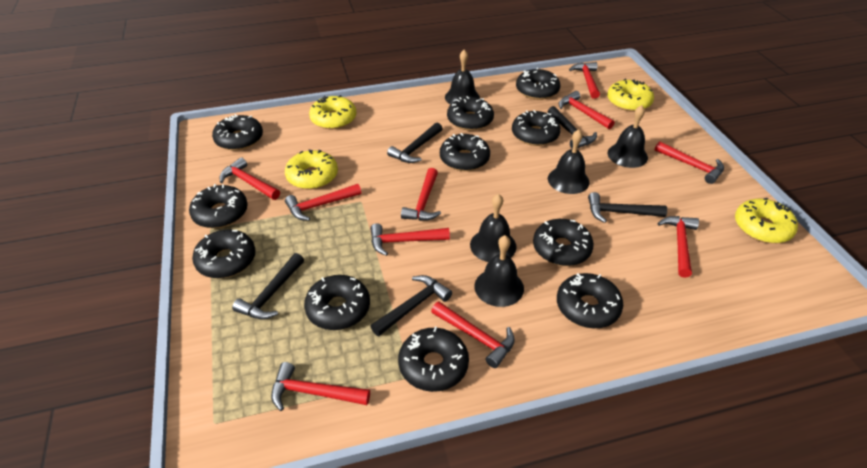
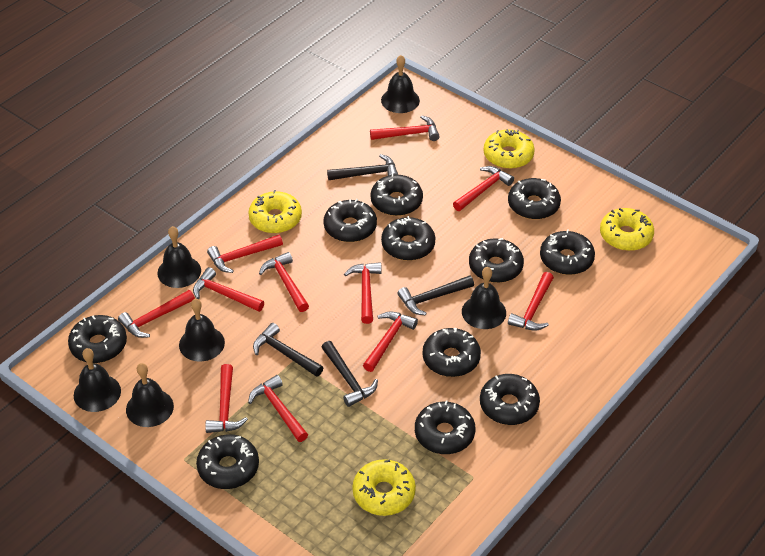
black bell: [445,50,480,105] [470,194,517,262] [474,235,524,307] [548,129,590,194] [607,105,648,168] = 5 -> [74,348,121,412] [126,363,174,427] [157,226,201,288] [179,299,225,362] [381,55,420,113] [462,267,506,329] = 6
black hammer: [232,253,304,320] [370,275,452,336] [387,123,442,163] [548,106,597,149] [588,192,667,223] = 5 -> [253,323,323,377] [321,341,378,407] [327,154,398,180] [397,275,474,316] = 4
red hammer: [220,157,280,200] [271,362,370,411] [285,184,361,221] [370,223,450,256] [401,168,441,221] [431,301,515,368] [559,91,615,129] [569,62,600,99] [655,141,724,184] [657,216,699,278] = 10 -> [118,290,195,338] [193,267,264,312] [205,364,248,433] [207,235,283,273] [248,375,308,442] [259,252,309,312] [344,262,382,324] [363,311,418,372] [370,115,440,141] [453,166,514,211] [508,272,554,331] = 11

